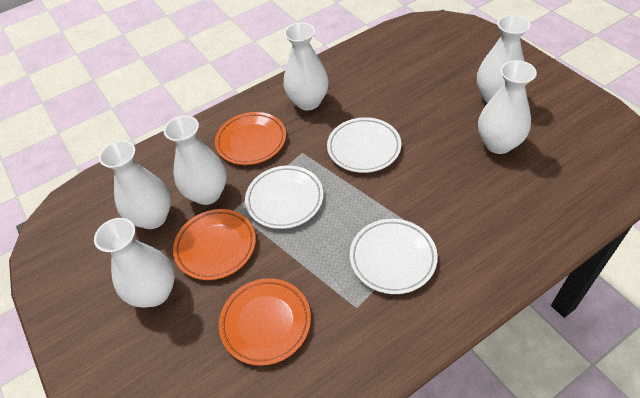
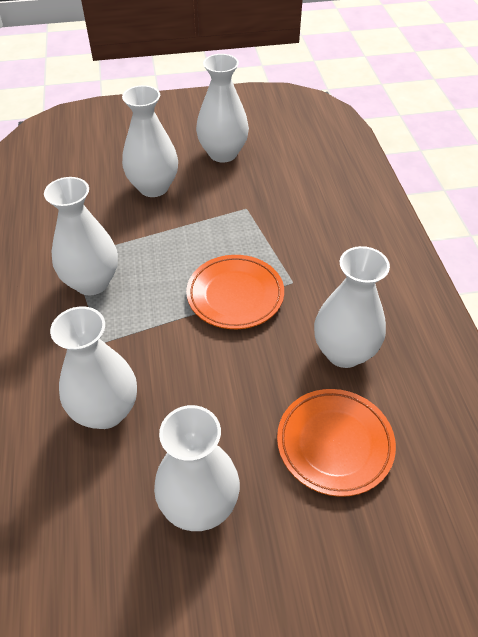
orange plate: [173,209,256,280] [215,112,286,165] [219,278,311,366] = 3 -> [186,255,284,329] [277,389,396,497] = 2
white plate: [245,166,324,229] [327,117,401,173] [350,219,438,294] = 3 -> none = 0

